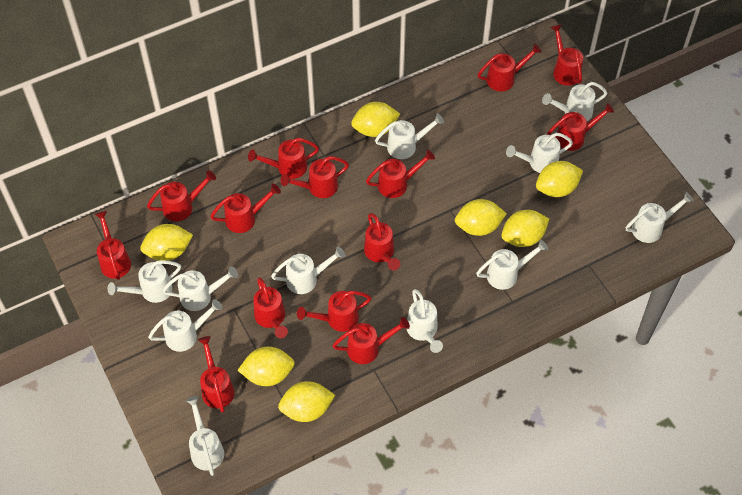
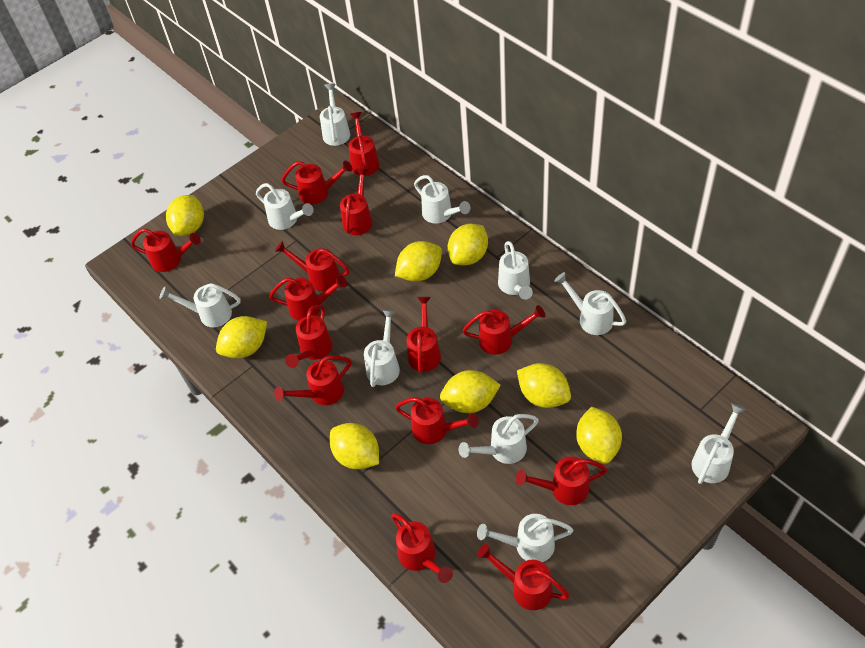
white watering can: [107,260,181,303] [148,299,222,352] [162,266,238,311] [186,396,224,476] [271,247,345,294] [375,113,444,159] [407,289,443,353] [476,240,548,290] [506,133,573,173] [542,82,607,121] [626,192,694,243] = 11 -> [159,283,241,327] [256,183,314,230] [320,83,350,146] [364,310,400,387] [414,175,470,224] [458,414,539,464] [477,514,573,562] [498,241,533,300] [554,272,626,335] [692,403,746,484] = 10
yellow lemon: [140,224,193,261] [238,347,295,386] [278,381,335,422] [351,102,400,137] [455,199,507,236] [501,210,549,247] [536,161,583,197] = 7 -> [166,195,204,236] [216,316,267,359] [330,423,379,470] [395,241,442,282] [440,370,501,413] [448,224,488,266] [517,363,571,408] [576,407,622,464] = 8

